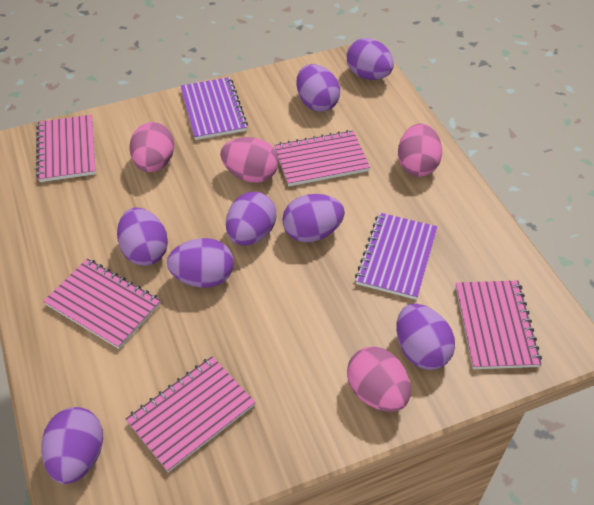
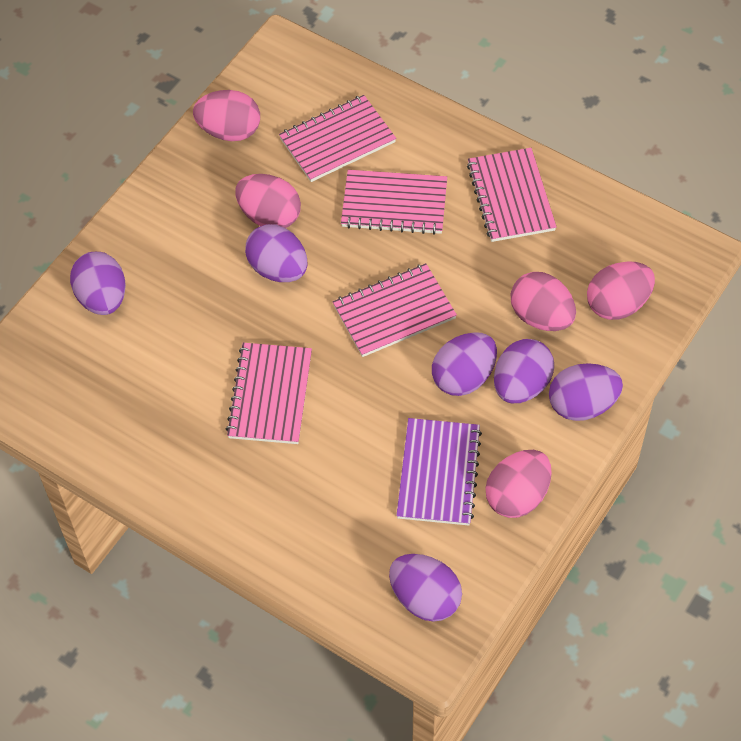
pink egg: [130,122,174,172] [220,137,279,183] [347,347,411,412] [398,123,442,177] = 4 -> [193,90,260,141] [235,174,301,228] [485,450,551,518] [511,272,576,331] [587,261,655,320] = 5
purple egg: [41,407,103,484] [117,207,168,266] [167,238,234,288] [226,192,276,246] [282,194,345,242] [296,64,340,112] [347,38,394,80] [396,304,455,370] = 8 -> [70,252,126,315] [245,224,307,282] [389,554,462,622] [432,332,497,396] [494,339,554,403] [549,363,623,421] = 6
purple notebook: [180,77,248,140] [355,213,437,300] = 2 -> [396,418,482,525] = 1

